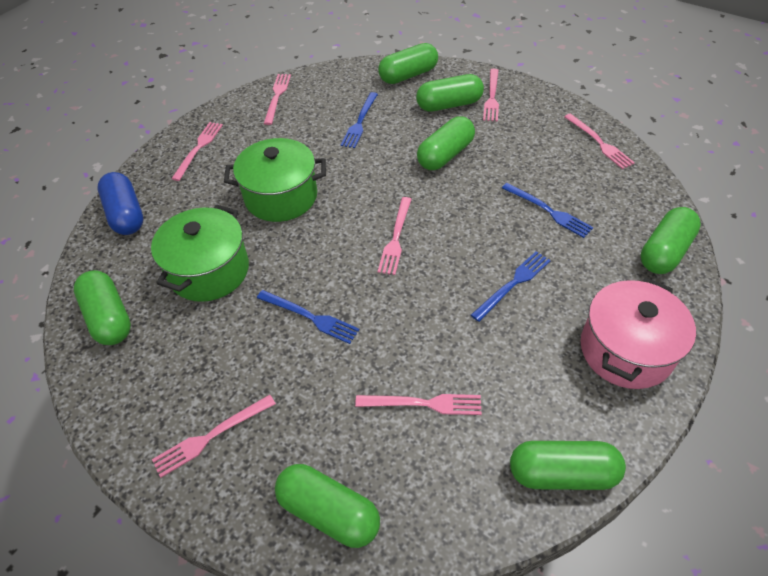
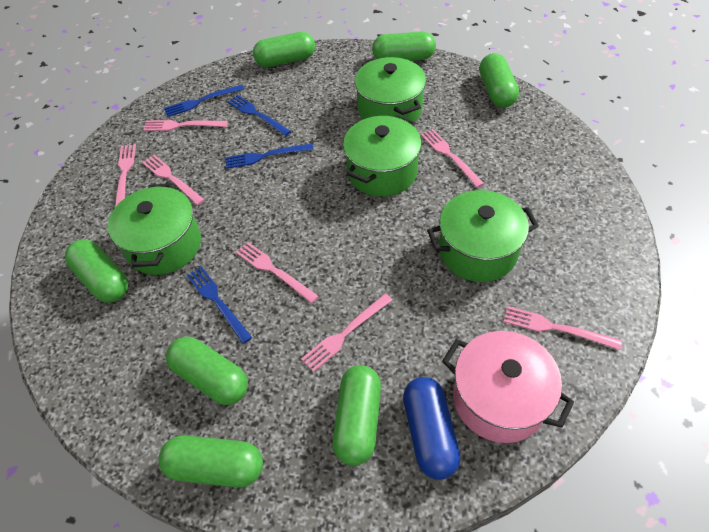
green pot: [151,205,249,302] [224,138,326,222] = 2 -> [108,183,201,275] [343,115,422,197] [355,57,426,122] [427,190,539,282] = 4

